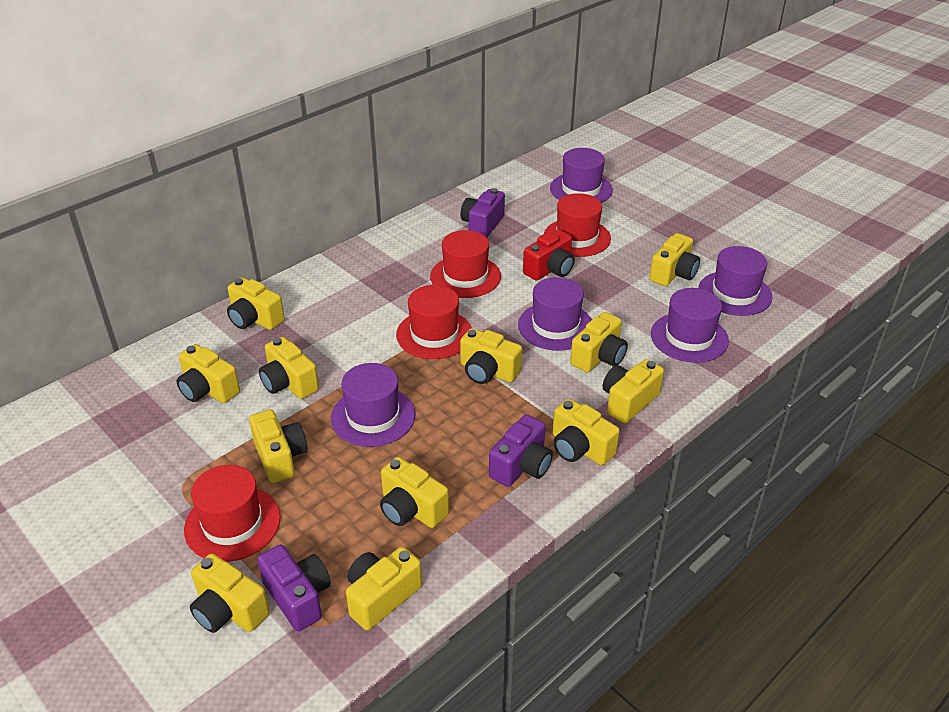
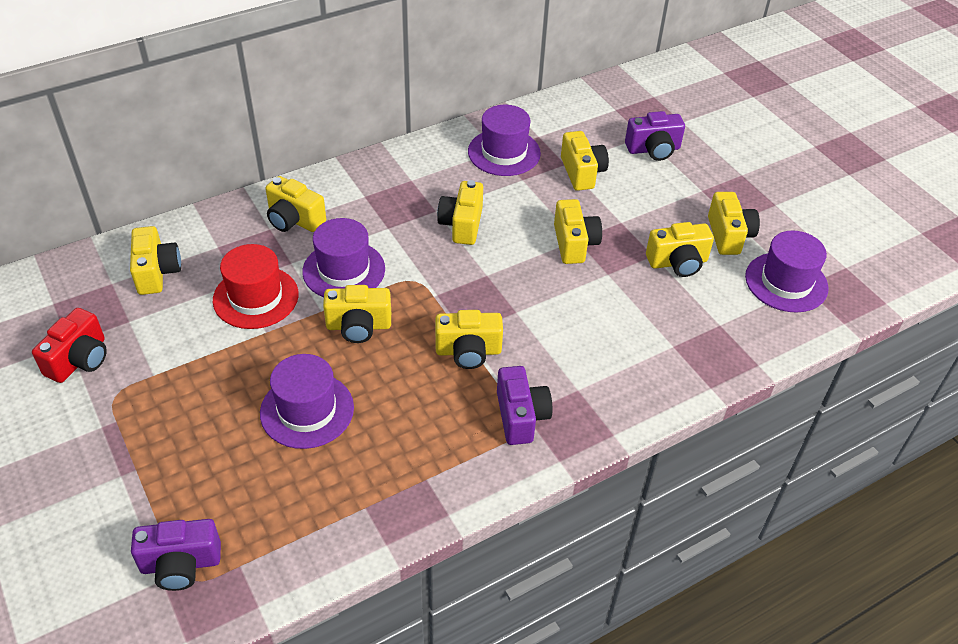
purple hat: [331,363,415,447] [518,277,592,351] [550,148,613,203] [651,288,729,363] [698,246,773,316] = 5 -> [260,354,354,449] [302,218,385,297] [468,105,541,176] [745,231,828,313] = 4
red hat: [184,465,281,562] [396,285,472,359] [430,230,501,298] [544,193,611,257] = 4 -> [213,244,299,329] = 1
yellow camera: [176,344,240,403] [190,553,270,633] [227,277,285,330] [249,410,308,483] [259,337,319,399] [346,547,422,630] [380,457,449,528] [460,328,522,384] [553,399,620,465] [570,312,628,373] [603,359,664,424] [649,233,700,286] = 12 -> [130,226,181,295] [265,176,326,232] [323,285,391,343] [435,310,503,369] [437,180,483,245] [554,199,602,264] [561,131,609,191] [646,222,714,277] [708,192,760,255] = 9

